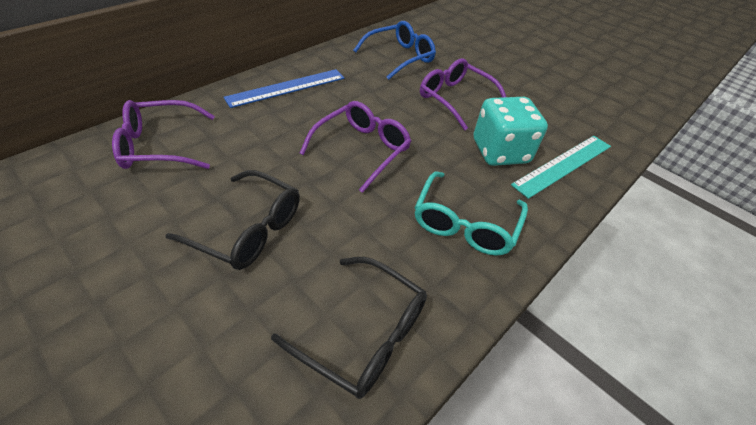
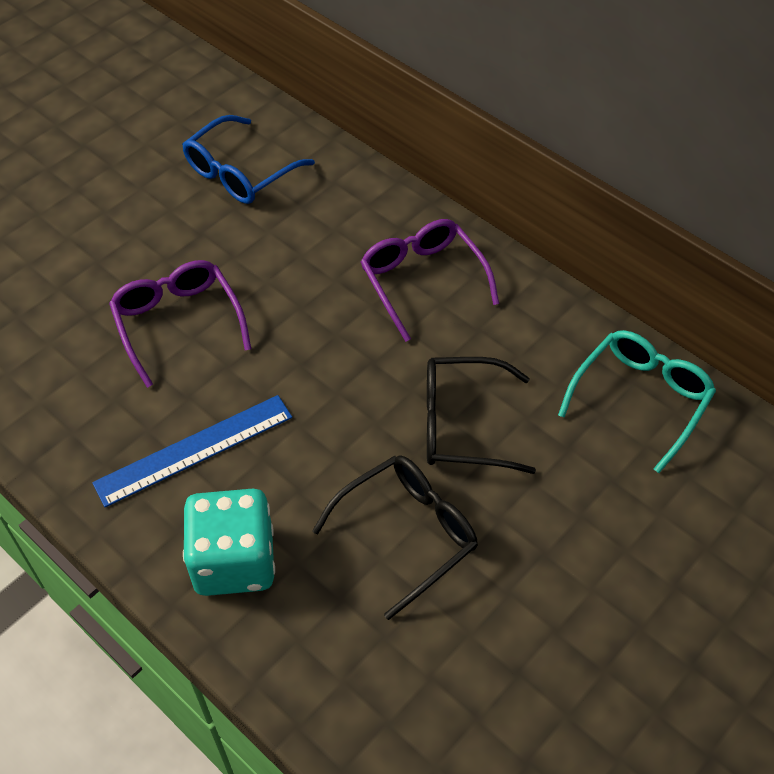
purple glasses: [112,100,215,169] [300,101,411,193] [420,58,506,130] = 3 -> [109,260,251,388] [361,219,499,342] = 2
turquoise ruler: [511,136,611,199] = 1 -> none = 0

